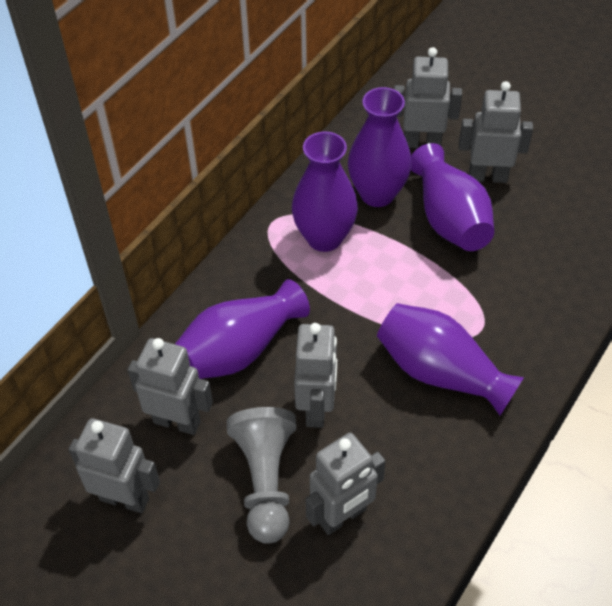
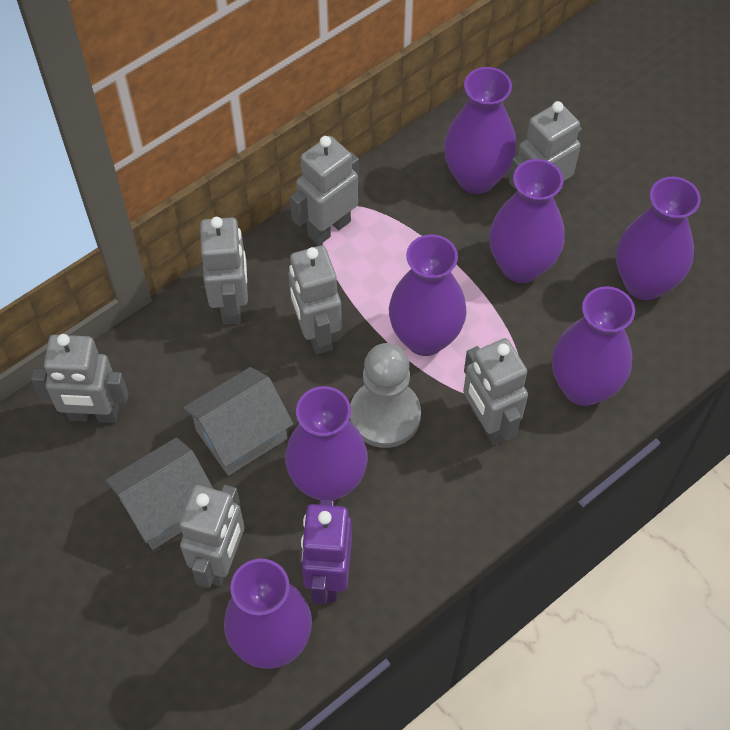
grey house: none = 0 -> [105,437,214,550] [183,367,293,476] = 2
grey robot: [69,418,160,513] [128,338,213,435] [294,323,337,428] [306,433,386,535] [394,47,462,148] [459,81,533,183] = 6 -> [31,334,128,423] [179,485,244,588] [200,217,248,325] [288,245,342,354] [290,136,359,246] [463,338,528,445] [509,101,582,194] = 7
purple robot: none = 0 -> [301,499,352,604] = 1
purple vase: [175,279,310,379] [292,131,358,252] [348,87,412,207] [377,303,524,415] [411,143,494,251] = 5 -> [224,559,312,669] [285,386,368,500] [389,234,467,356] [444,67,517,194] [489,159,565,283] [552,286,635,406] [616,176,701,300] = 7

